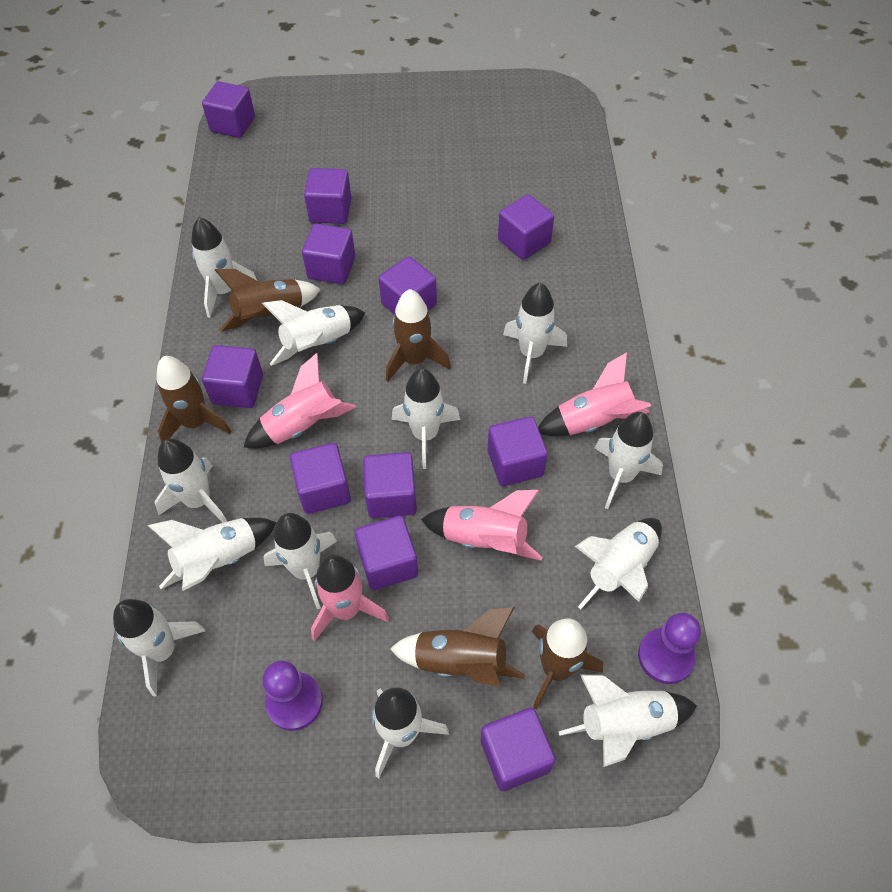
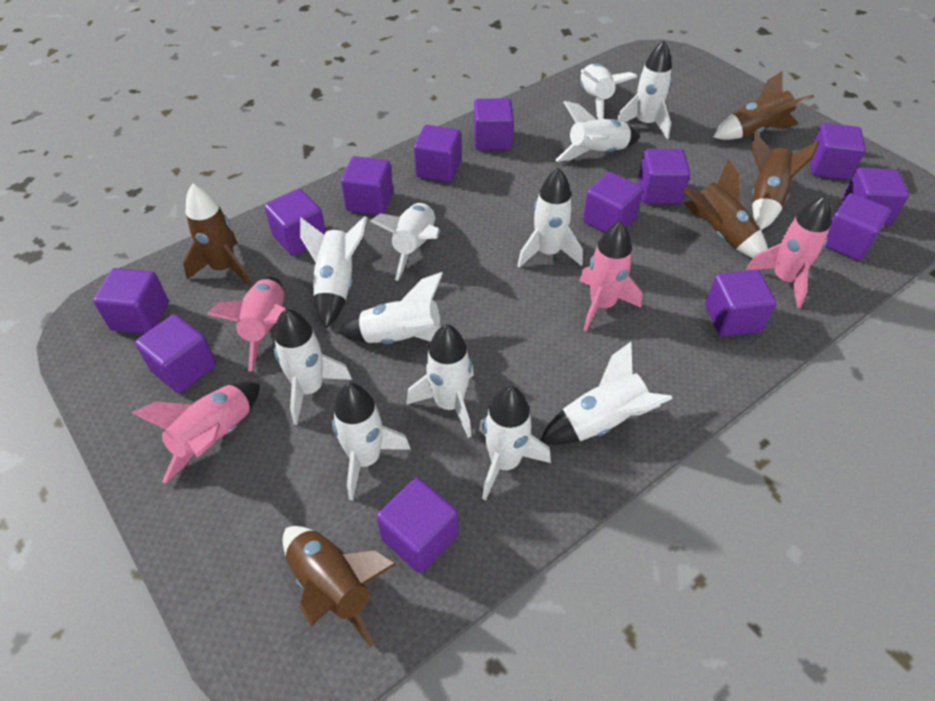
purple cube: [202,81,255,138] [202,345,263,408] [290,443,351,514] [302,223,355,284] [304,168,352,224] [355,516,418,590] [363,452,417,518] [379,256,437,315] [481,708,555,791] [488,416,548,486] [498,194,554,260] = 11 -> [93,268,169,334] [135,314,216,393] [264,189,326,256] [341,156,393,215] [376,478,458,573] [414,125,461,182] [474,98,514,150] [583,172,643,233] [638,149,690,204] [705,270,776,336] [810,123,866,180] [825,193,891,261] [842,168,909,226] = 13
purple pawn: [263,661,323,731] [638,613,701,684] = 2 -> none = 0

